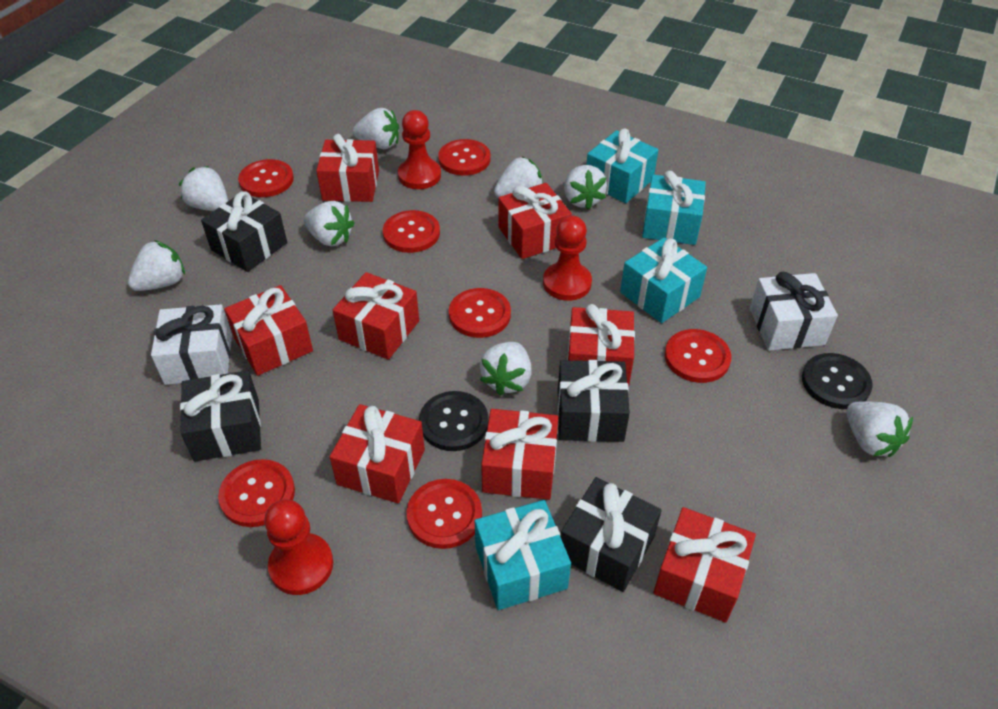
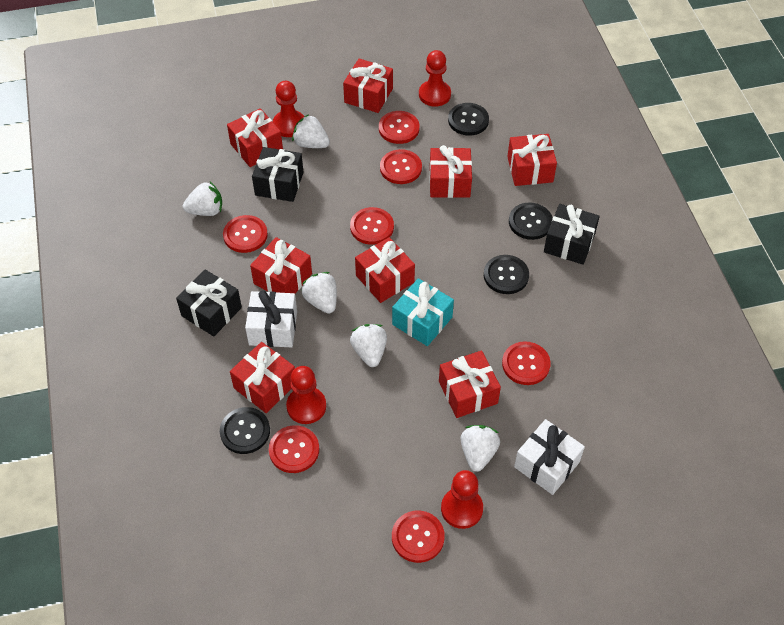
black button: [419,391,489,451] [802,353,873,409] = 2 -> [220,407,270,454] [448,103,489,136] [484,255,529,294] [509,203,553,240] = 4
black gift: [180,370,261,462] [201,191,287,272] [557,360,630,442] [561,477,662,592] = 4 -> [176,269,242,337] [252,147,304,202] [544,204,600,265] = 3
red pawn: [264,499,333,595] [398,110,441,189] [543,215,592,301] = 3 -> [273,81,304,137] [286,366,326,424] [419,50,451,107] [441,470,483,529] = 4
turquoise gift: [475,500,571,610] [586,129,658,203] [620,237,707,323] [642,171,706,245] = 4 -> [392,278,454,346] = 1
white strawberry: [128,240,185,291] [179,166,228,211] [304,201,355,246] [353,108,399,149] [480,342,532,396] [494,157,543,198] [564,165,607,210] [846,401,913,457] = 8 -> [183,182,222,216] [292,114,330,148] [301,272,337,314] [350,324,387,367] [460,425,500,472] = 5

